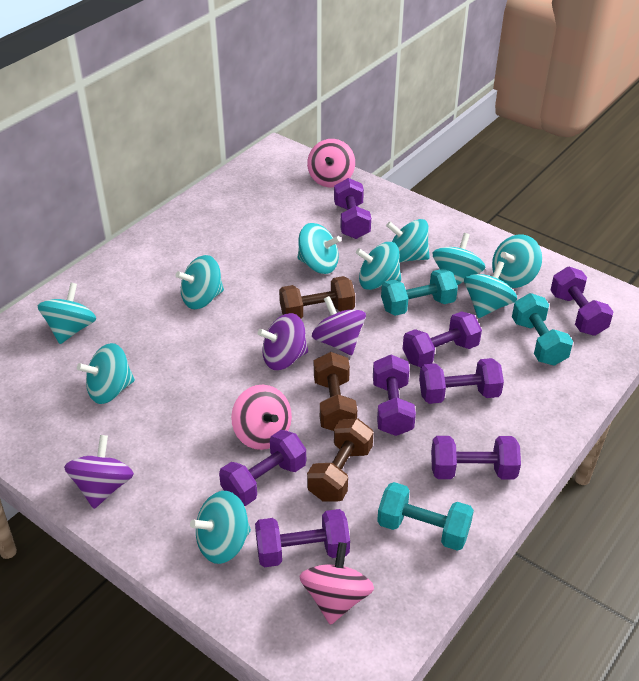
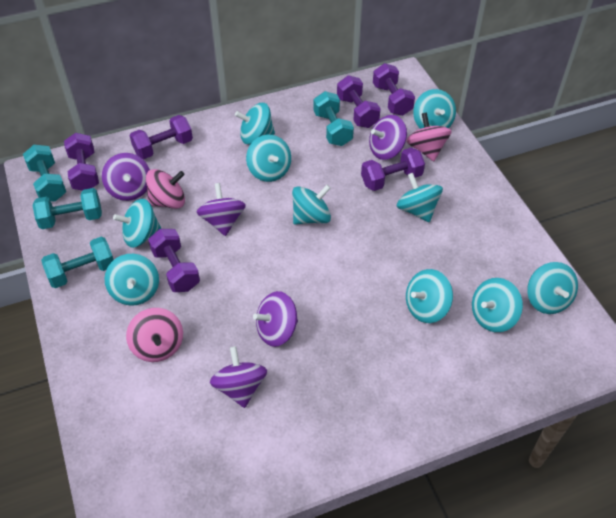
brown dumbbell: [279,276,355,319] [307,418,374,502] [314,352,357,431] = 3 -> none = 0
purple dumbbell: [219,430,306,506] [255,509,350,567] [334,178,371,239] [373,355,416,436] [403,311,482,367] [419,358,504,404] [431,436,521,479] [550,267,614,336] = 8 -> [64,133,99,191] [130,115,193,159] [148,229,200,292] [337,75,381,128] [361,147,425,191] [373,63,415,116] = 6
purple spinning top: [64,435,134,509] [258,313,308,370] [312,296,366,355] = 3 -> [102,153,150,201] [197,183,246,236] [210,346,267,408] [253,291,298,347] [369,115,407,160] = 5
turquoise dumbbell: [377,482,474,551] [381,269,458,316] [512,293,573,366] = 3 -> [23,145,66,202] [33,188,102,229] [41,237,114,288] [314,91,354,146] = 4

